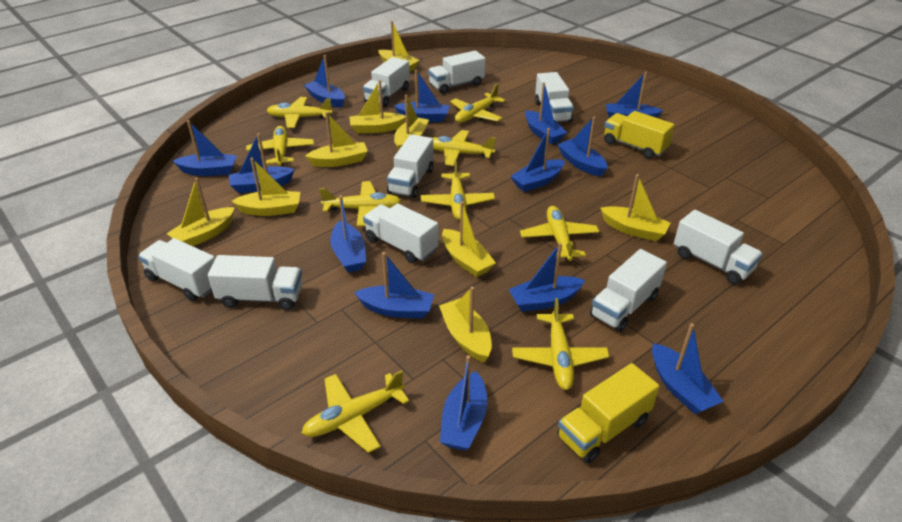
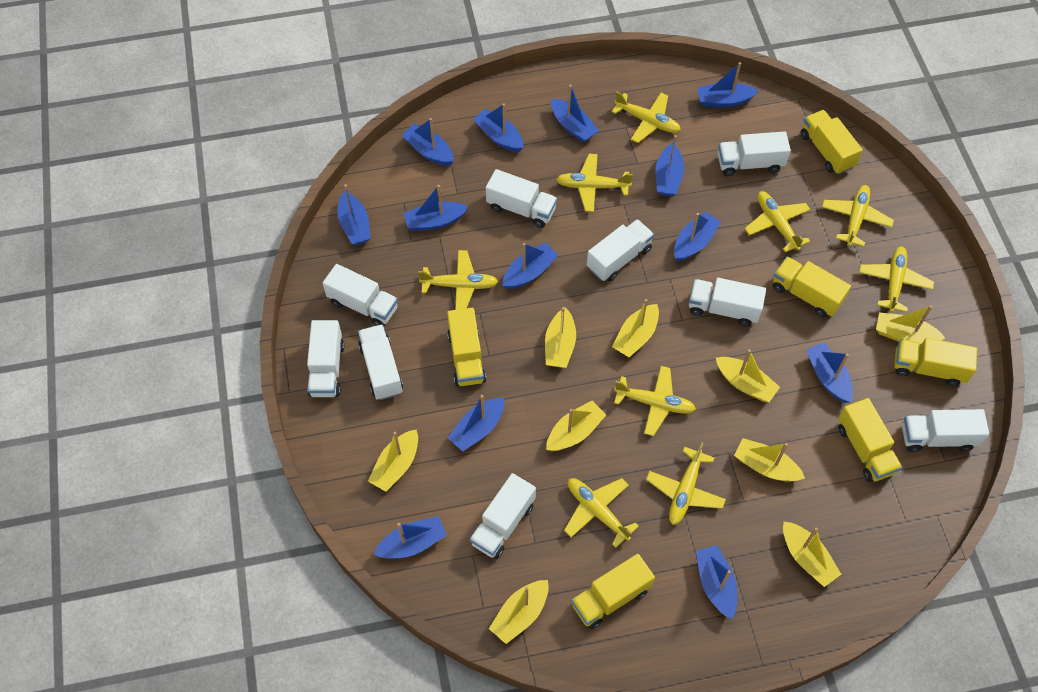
yellow truck: [557,363,660,463] [604,111,675,159] = 2 -> [447,308,486,386] [571,554,655,629] [773,257,851,318] [801,110,863,174] [838,398,902,482] [894,338,977,386] = 6

